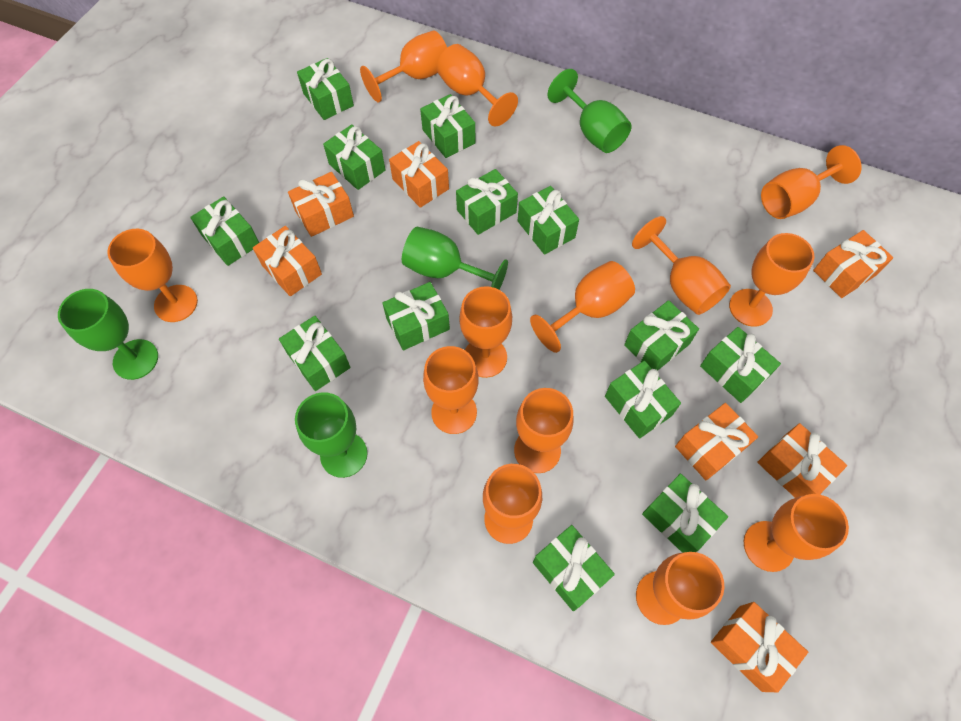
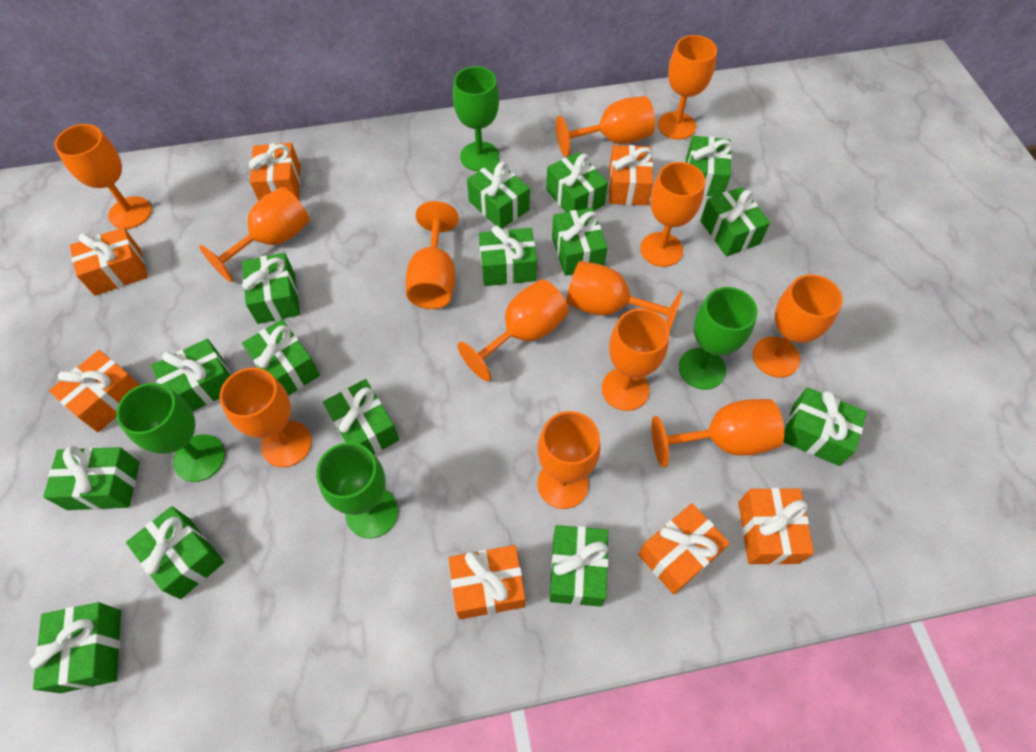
green gift: [190,196,259,266] [279,316,350,391] [297,58,354,120] [323,124,385,190] [382,282,450,350] [420,94,475,158] [456,169,518,235] [518,186,579,255] [533,525,615,611] [605,361,681,439] [624,300,699,371] [642,474,728,553] [700,327,781,403] = 13 -> [30,602,121,693] [43,446,140,510] [126,506,224,599] [151,339,231,412] [242,253,300,324] [242,319,320,396] [323,379,399,454] [467,160,530,229] [479,226,537,286] [546,152,608,212] [549,525,608,607] [552,208,608,276] [686,136,732,197] [700,187,770,257] [783,387,867,466] = 15

